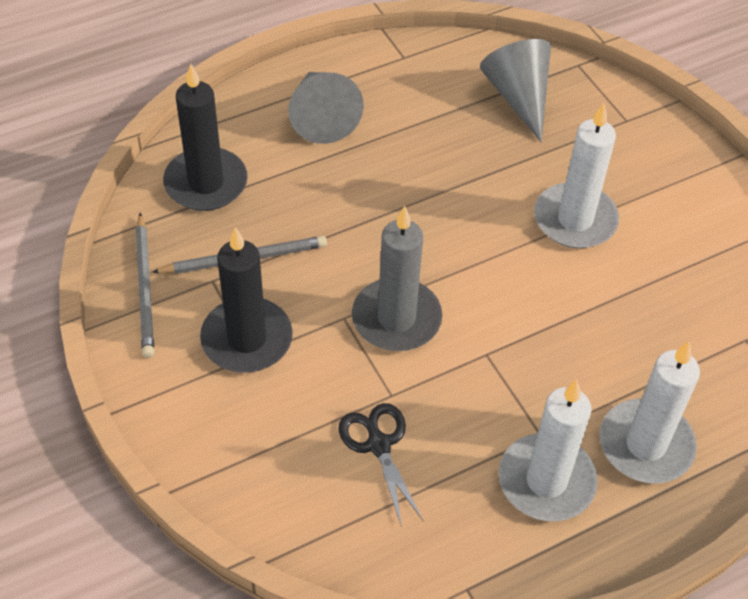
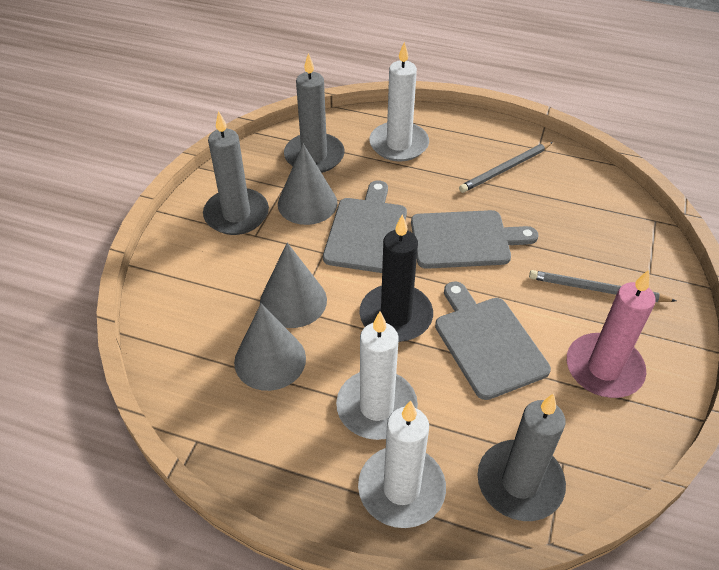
black candle: [163,64,248,211] [200,227,293,373] = 2 -> [359,214,433,342] = 1
black scissors: [338,403,424,527] = 1 -> none = 0
grey candle: [352,206,442,351] = 1 -> [203,111,269,235] [284,53,345,173] [477,393,566,521] = 3
grey cone: [288,72,364,144] [480,39,551,142] = 2 -> [234,303,306,391] [260,243,327,328] [278,144,338,225] = 3
grey cutting board: none = 0 -> [323,180,407,273] [411,210,538,269] [435,281,551,400] = 3
pink candle: none = 0 -> [567,270,656,398] = 1

